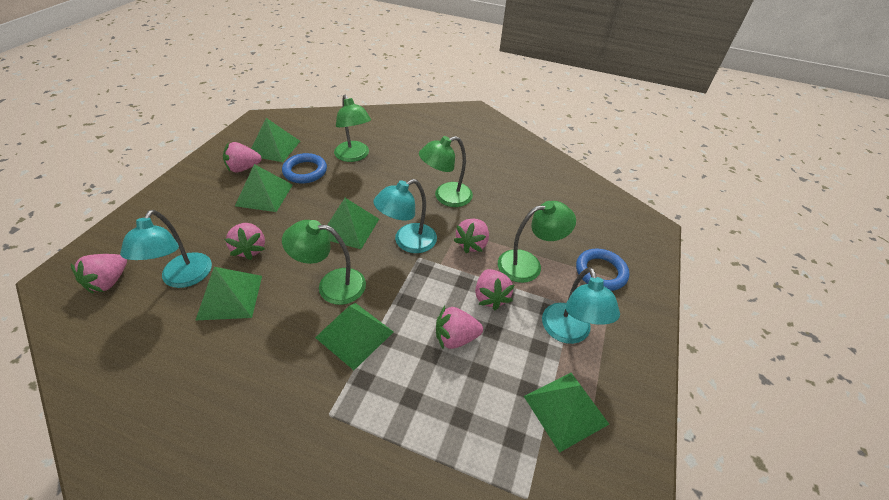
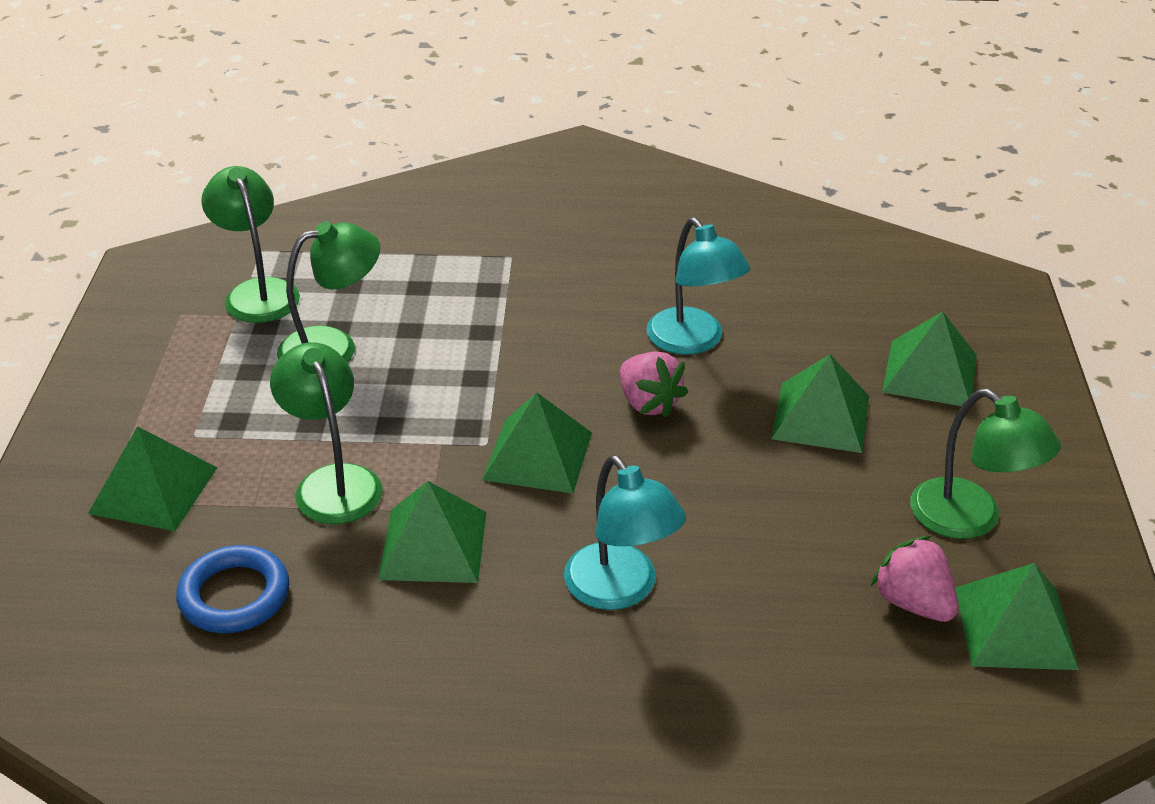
blue ring: [282,153,327,184] [576,249,629,291] = 2 -> [176,545,289,633] = 1
pink strawberry: [71,254,127,294] [223,142,262,172] [225,223,265,260] [436,306,483,350] [454,219,489,253] [475,269,514,310] = 6 -> [620,351,688,418] [871,536,958,622] = 2
turquoise lamp: [120,210,212,288] [373,179,437,253] [542,267,620,344] = 3 -> [564,455,686,610] [646,218,750,355] = 2

